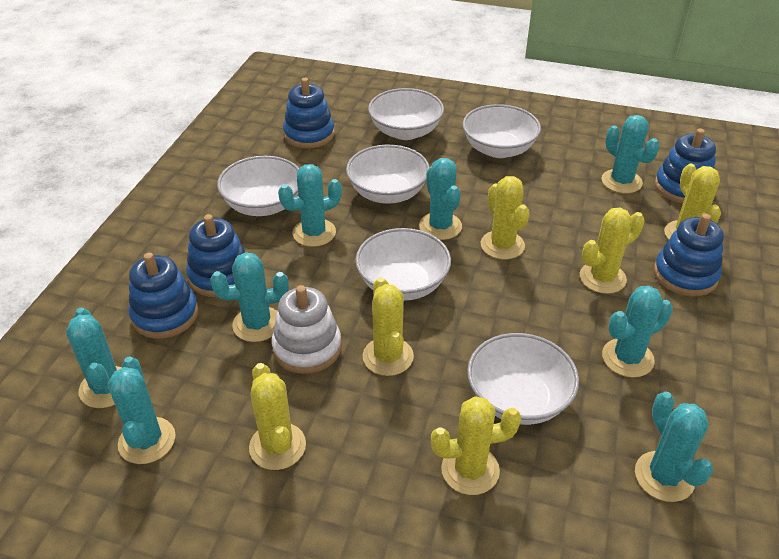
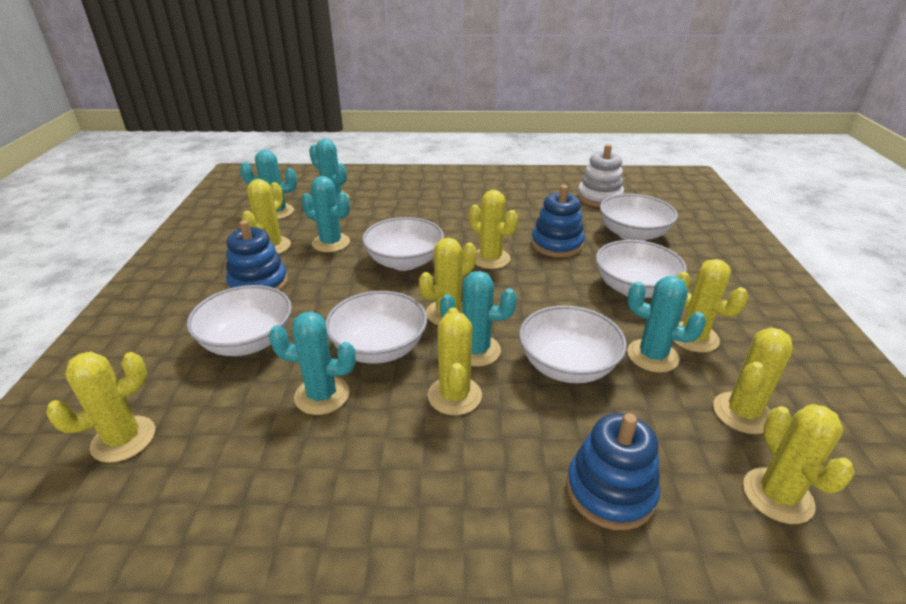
blue stacking toy: [128,253,199,339] [186,214,245,297] [283,78,335,148] [654,214,724,297] [655,128,716,203] = 5 -> [226,220,288,291] [531,185,585,257] [566,413,660,530] = 3
turquoise cactus: [66,308,122,408] [108,356,175,464] [210,252,289,342] [278,164,342,247] [419,158,462,240] [601,115,659,194] [602,286,673,378] [635,392,713,502] = 8 -> [240,149,297,219] [269,311,356,415] [301,176,350,252] [309,139,349,199] [440,271,517,367] [627,276,706,373] = 6
yellow cactus: [249,363,306,470] [363,277,414,376] [431,396,521,495] [481,176,530,260] [580,208,645,294] [664,164,721,240] = 6 -> [46,352,155,463] [241,179,291,254] [419,238,477,325] [427,308,482,415] [469,190,518,269] [673,259,748,353] [713,327,793,434] [743,404,855,524] = 8

